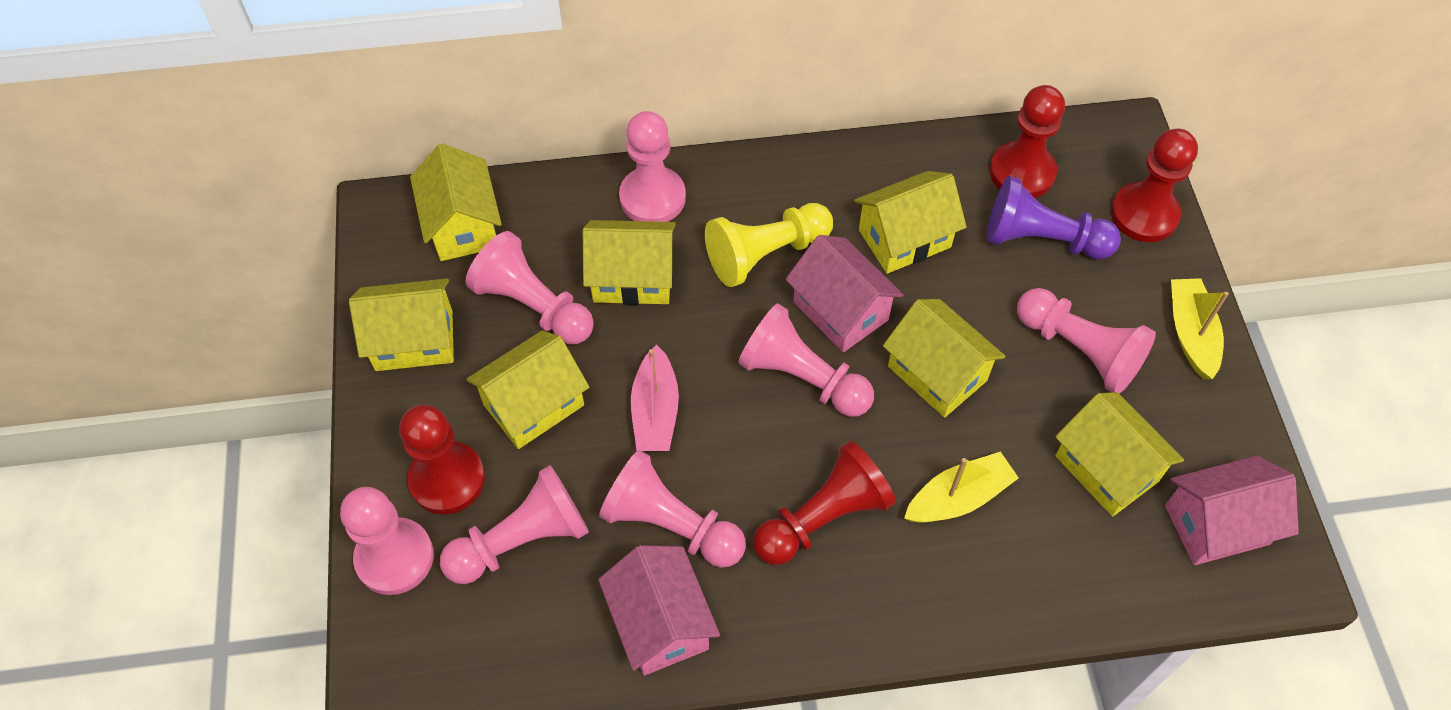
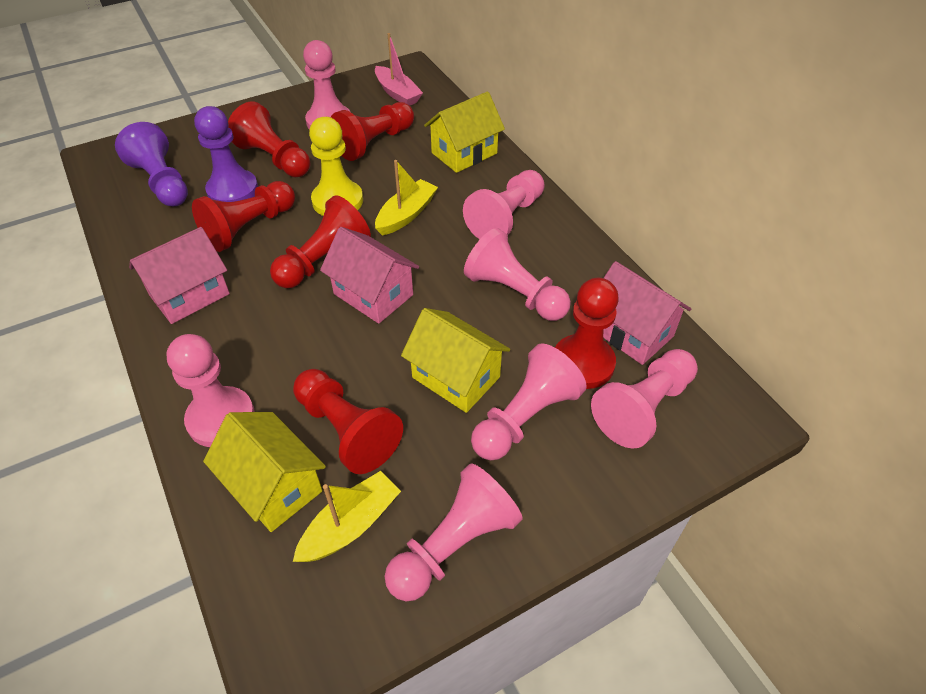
purple pawn: [986,176,1121,259] = 1 -> [115,122,188,206] [194,106,258,202] = 2
red pawn: [399,404,485,515] [753,441,896,565] [990,85,1065,198] [1111,129,1198,242] = 4 -> [192,181,295,252] [228,102,311,177] [270,195,371,288] [293,369,403,474] [331,102,414,161] [555,278,619,389] = 6
yellow house: [349,279,454,371] [410,143,502,261] [466,330,589,449] [583,220,676,305] [854,171,967,274] [883,299,1006,418] [1055,392,1184,516] = 7 -> [203,412,326,532] [401,308,510,413] [424,91,505,173] = 3

